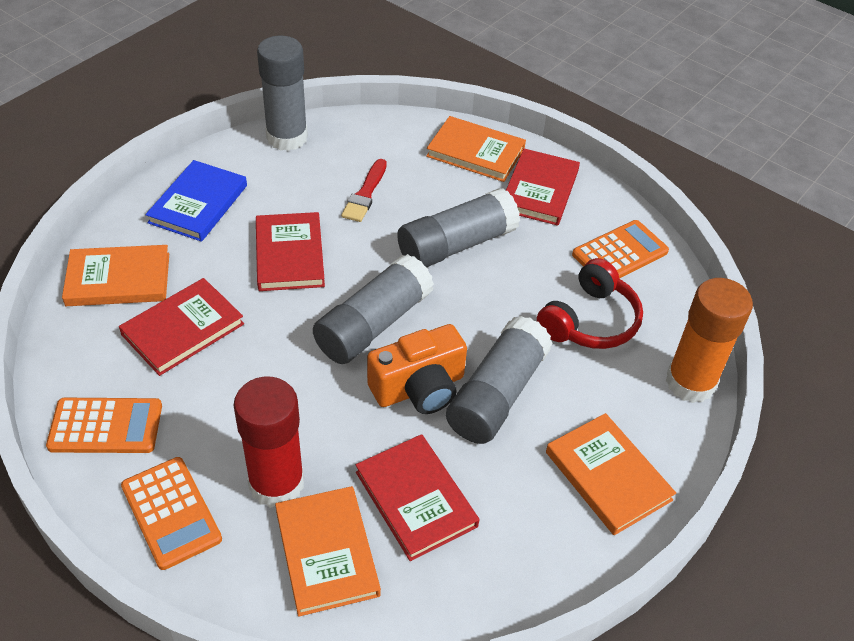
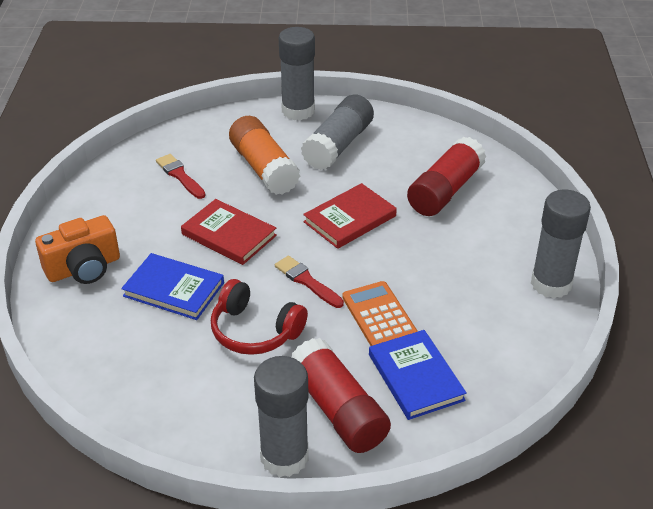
blue book: [145,160,247,242] = 1 -> [121,253,224,320] [369,330,467,420] = 2
orange book: [62,245,169,306] [275,486,381,617] [426,116,526,182] [546,413,676,535] = 4 -> none = 0
orange calculator: [46,398,162,453] [121,457,222,570] [572,220,669,279] = 3 -> [342,281,418,346] = 1
red book: [119,278,244,376] [256,212,325,291] [356,434,479,561] [506,149,580,226] = 4 -> [181,199,277,265] [303,183,397,249] = 2
red brush: [341,159,387,222] = 1 -> [156,154,206,199] [275,255,344,308] = 2
red glue stick: [233,376,304,508] = 1 -> [291,338,391,453] [407,137,486,216] = 2

